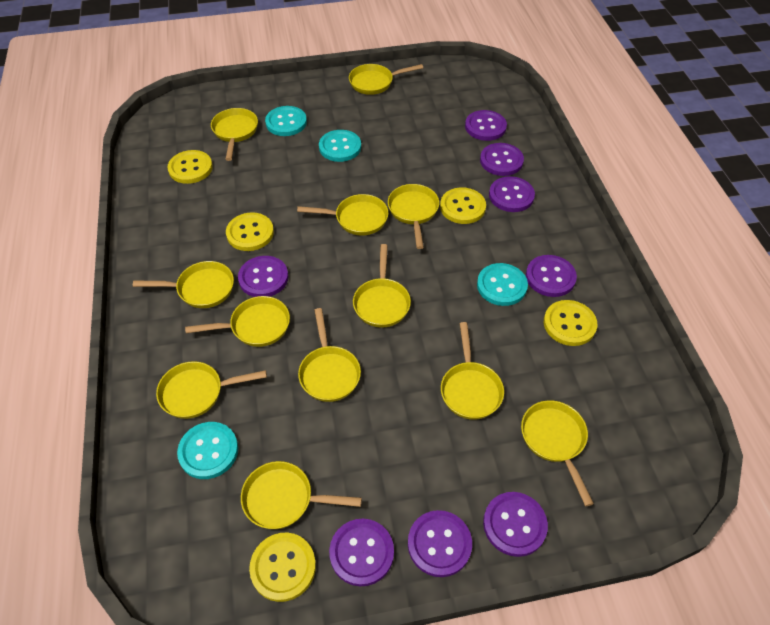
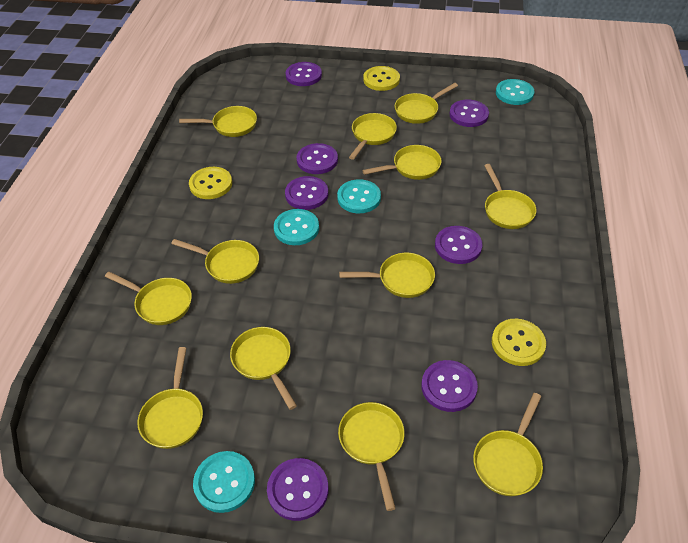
purple button: [238,256,288,297] [329,519,394,586] [408,510,472,577] [465,110,507,141] [480,143,524,176] [483,492,548,557] [489,176,535,212] [526,255,577,297] = 8 -> [267,458,328,521] [285,176,328,210] [286,62,322,86] [296,143,338,174] [421,360,478,412] [435,226,482,264] [450,100,489,127] = 7
yellow button: [167,150,213,184] [226,212,274,251] [249,533,316,602] [440,187,486,224] [544,300,597,346] = 5 -> [189,167,232,199] [363,66,400,91] [492,319,546,366] = 3

